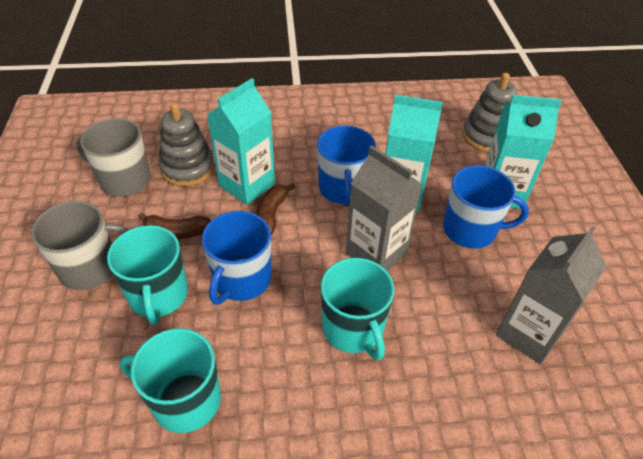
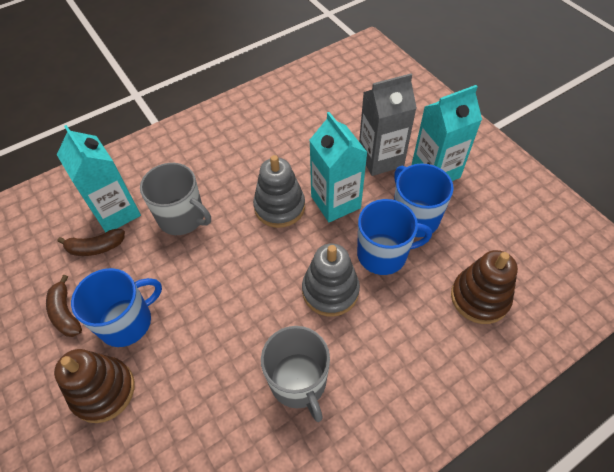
brown stacking toy: none = 0 -> [54,349,135,423] [451,250,518,324] = 2
grey carton: [346,146,423,271] [496,226,607,364] = 2 -> [359,73,417,176] = 1
turquoise mug: [107,225,188,325] [120,328,221,433] [321,258,394,360] = 3 -> none = 0

